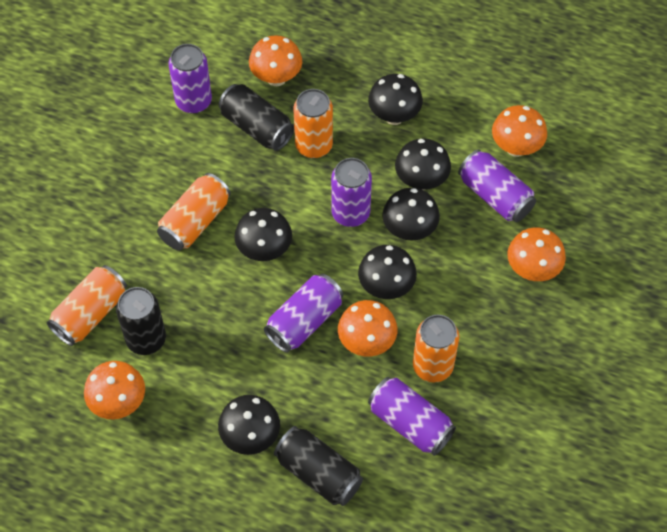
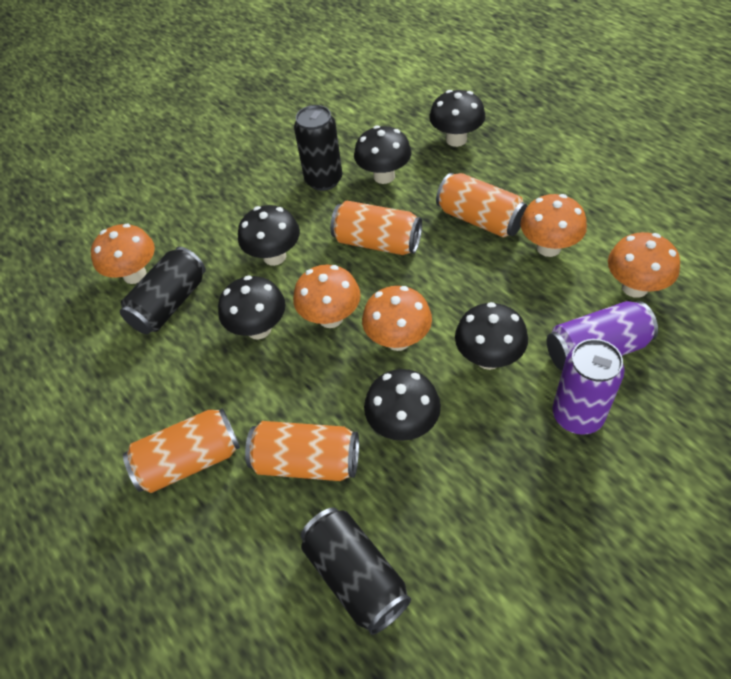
purple can: [169,44,212,114] [264,274,343,353] [331,158,372,227] [368,377,456,456] [458,149,536,222] = 5 -> [547,301,658,371] [553,339,625,435] = 2

